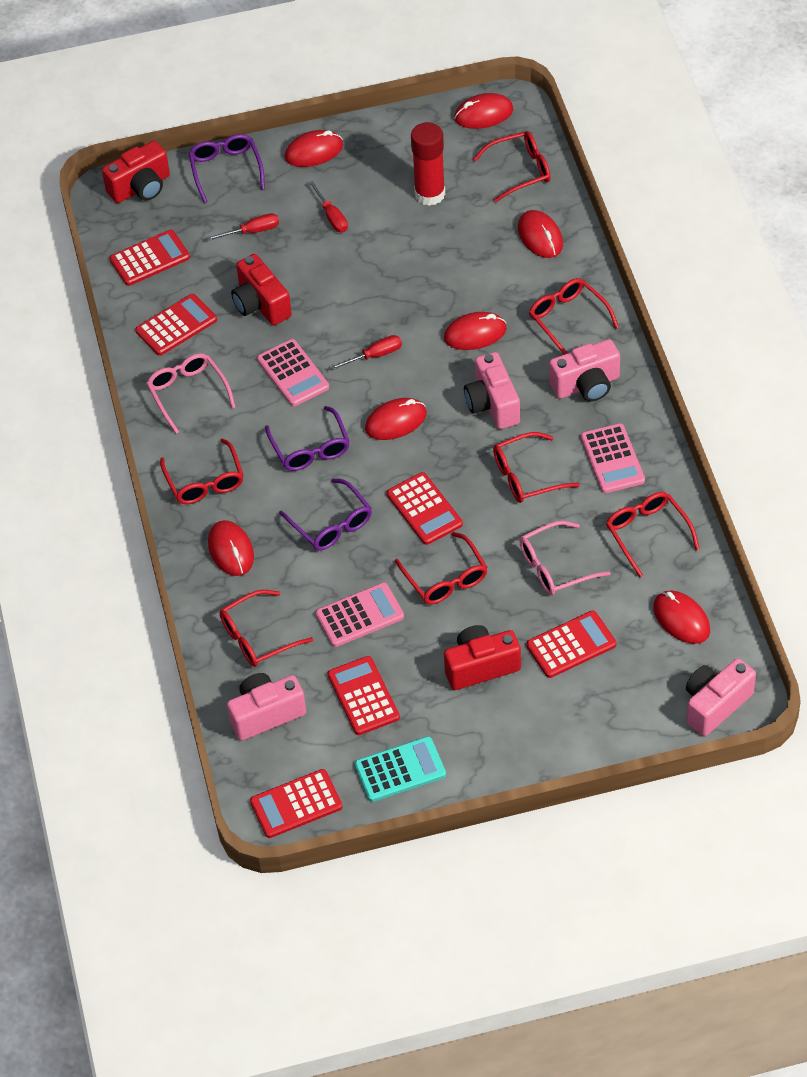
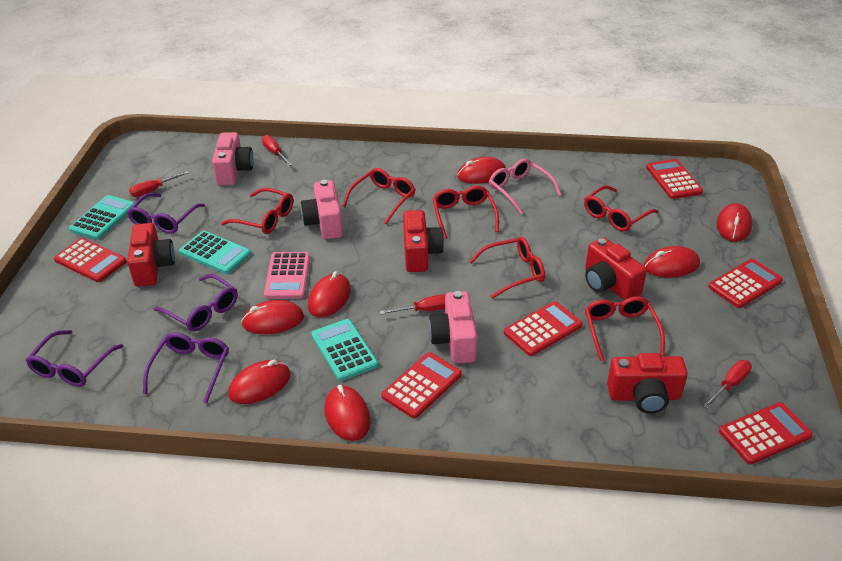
pink calculator: [257,339,329,406] [316,582,404,647] [581,423,645,493] = 3 -> [264,252,310,299] = 1
pink camera: [227,673,306,741] [464,352,520,429] [549,339,620,402] [686,658,756,736] = 4 -> [212,132,253,185] [301,180,343,239] [429,291,477,364] = 3
pink glasses: [146,353,235,434] [520,521,610,595] = 2 -> [489,159,561,214] = 1
purple glasses: [189,134,265,203] [265,406,350,471] [279,478,372,551] = 3 -> [26,330,123,387] [127,193,205,234] [143,333,229,404] [154,274,238,331] = 4
red camera: [102,141,170,203] [231,254,292,325] [444,625,521,690] = 3 -> [127,223,175,287] [403,210,444,272] [585,237,647,300] [607,353,688,414] = 4
red glasses: [160,438,243,504] [220,590,313,667] [395,532,488,605] [472,131,551,202] [493,432,580,503] [529,278,619,355] [606,492,700,577] = 7 -> [221,188,293,234] [342,168,416,224] [433,186,499,239] [469,237,545,299] [584,185,659,231] [585,297,665,362] = 6
red glue stick: [411,122,445,206] = 1 -> none = 0
red screwdriver: [207,213,279,241] [309,181,348,232] [330,335,402,370] = 3 -> [129,171,189,197] [262,135,292,166] [380,294,446,315] [703,360,752,409] = 4
turquoise calculator: [355,736,446,802] = 1 -> [69,195,135,240] [179,231,251,274] [311,319,378,381] = 3

